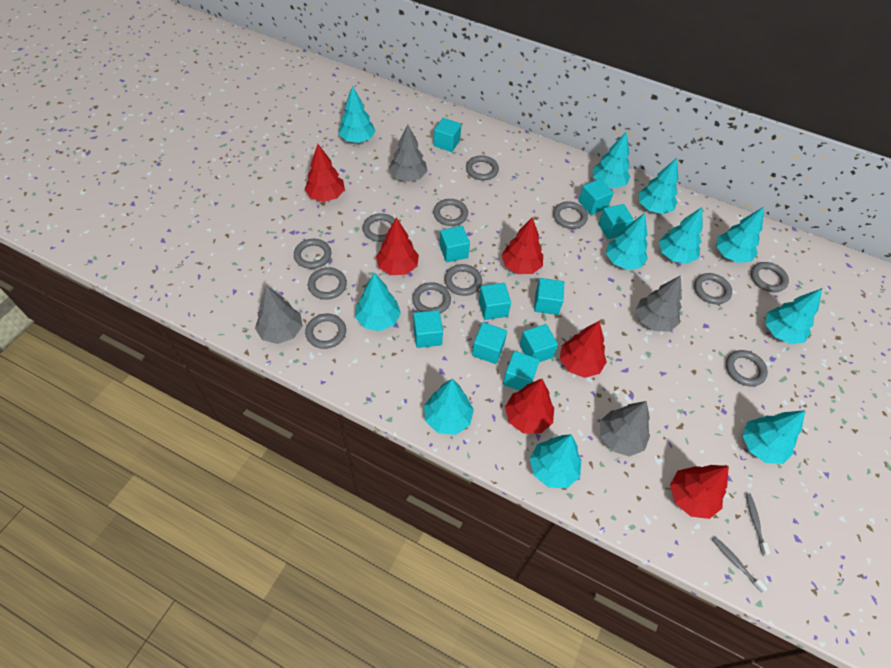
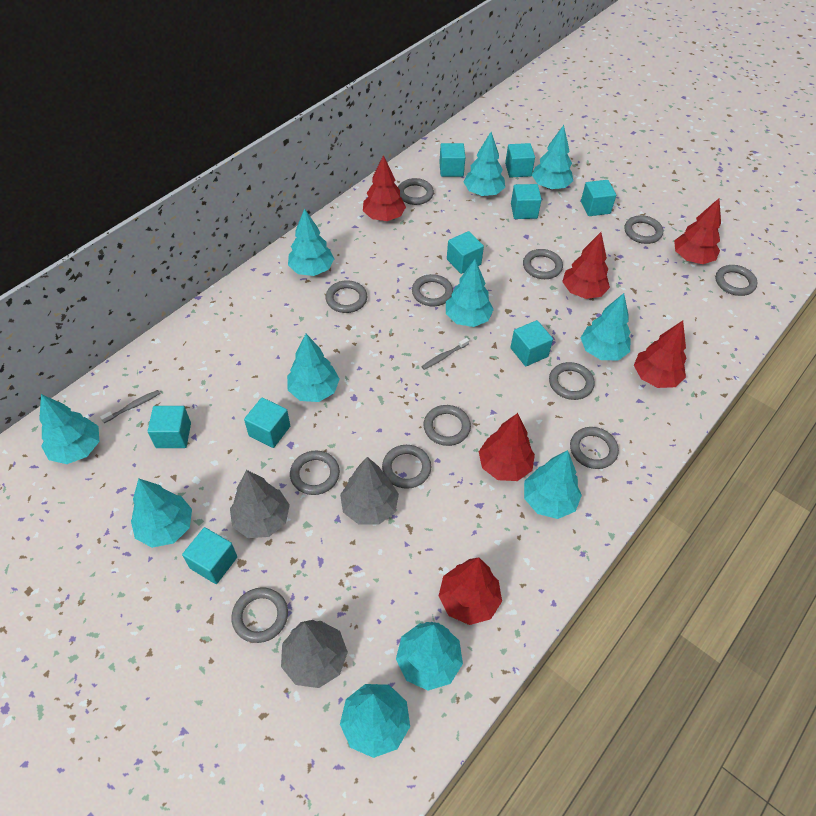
grey tree: [255,285,303,344] [389,125,427,182] [600,401,650,457] [636,275,682,332] = 4 -> [230,470,290,538] [281,620,348,688] [340,457,399,525] = 3
turquoise cube: [413,310,443,348] [434,118,461,152] [439,226,470,262] [472,322,507,364] [479,283,511,320] [503,351,540,391] [520,324,558,362] [534,278,564,315] [578,179,614,215] [598,204,634,239] = 10 -> [148,406,191,448] [182,527,237,584] [244,398,290,448] [439,143,465,177] [447,231,484,274] [505,143,535,178] [510,320,553,366] [511,184,542,219] [581,180,616,216] = 9

